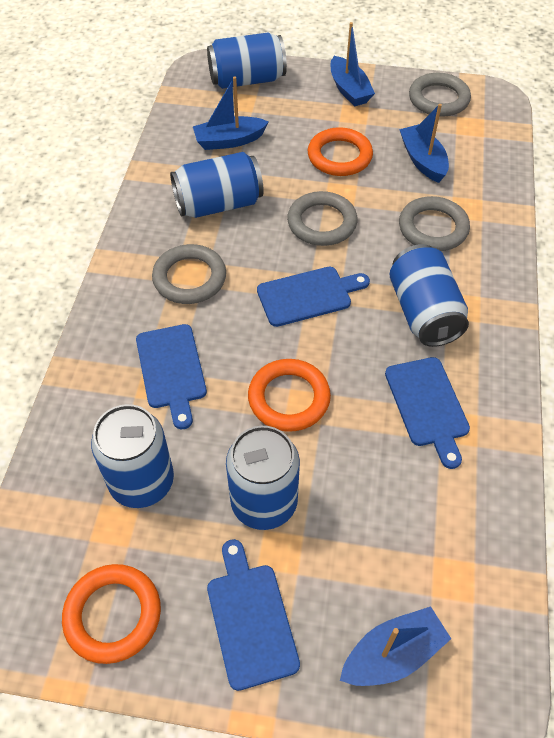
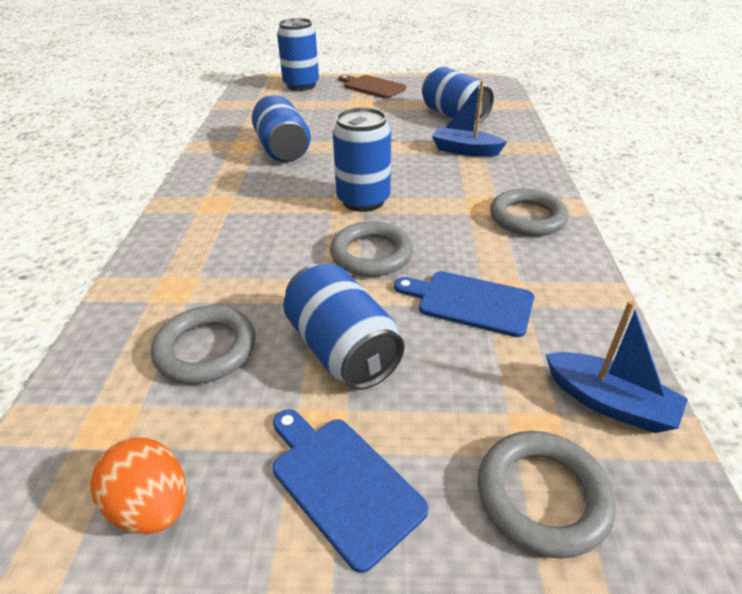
blue boat: [193,77,268,150] [331,22,375,106] [340,606,451,686] [399,104,449,183] = 4 -> [432,81,507,157] [546,301,688,433] = 2
blue cutting board: [136,324,207,429] [207,539,300,691] [257,267,370,327] [385,357,470,469] = 4 -> [273,409,428,573] [394,271,534,337] = 2
brown cutting board: none = 0 -> [339,75,406,98] = 1
orange egg: none = 0 -> [90,437,186,534] = 1
orange ring: [62,564,161,664] [248,359,331,432] [307,127,373,176] = 3 -> none = 0

